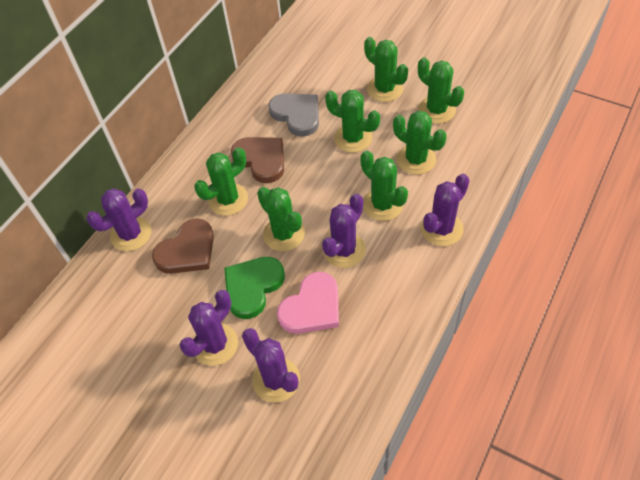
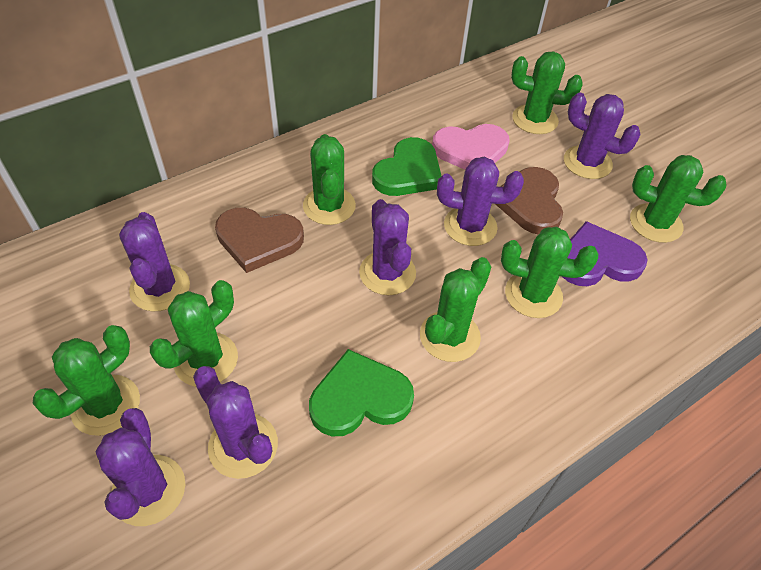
green heart: [224,257,285,319] = 1 -> [309,349,414,436] [372,137,441,196] = 2
grey heart: [268,93,319,137] = 1 -> none = 0
purple cactus: [86,188,151,251] [179,290,238,366] [242,328,300,403] [322,194,366,268] [421,174,470,246] = 5 -> [95,408,185,526] [119,212,190,311] [193,366,278,479] [359,199,416,295] [437,157,524,246] [564,93,641,179] = 6
purple heart: none = 0 -> [563,221,647,286] = 1

